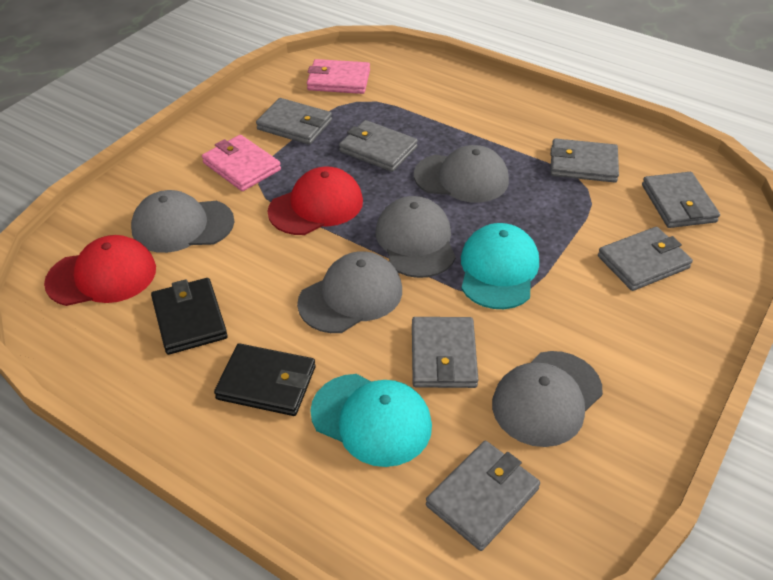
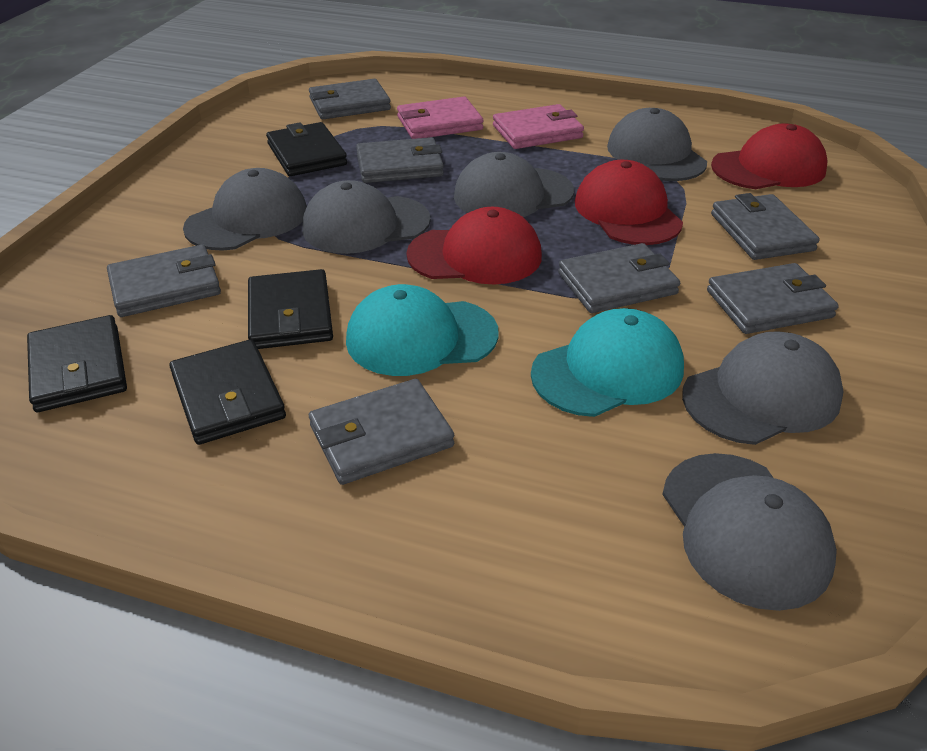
black wallet: [151,278,228,355] [214,343,316,416] = 2 -> [27,315,127,412] [169,339,286,445] [248,269,333,349] [266,122,347,176] = 4
grey cap: [131,190,234,253] [297,251,402,333] [375,196,456,278] [414,145,509,203] [492,351,603,447] = 5 -> [183,168,307,251] [303,180,431,254] [454,152,574,217] [607,108,707,181] [662,453,837,611] [682,331,844,445] = 6
red cap: [44,235,156,306] [268,167,363,235] = 2 -> [406,207,542,285] [575,160,683,245] [711,123,828,189] = 3

